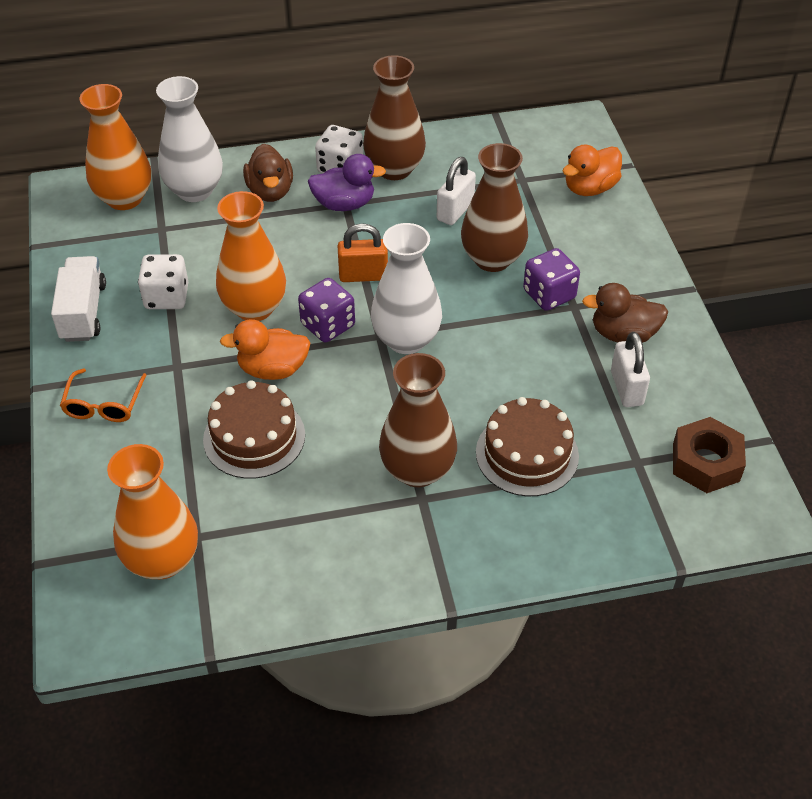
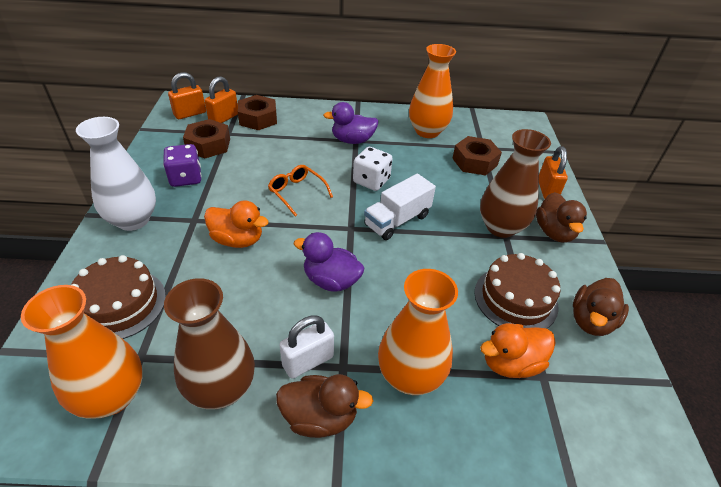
brown duck: [243,144,293,202] [582,283,668,343] = 2 -> [276,374,373,438] [536,192,587,243] [573,278,629,336] = 3
brown nut: [673,417,746,493] = 1 -> [183,119,230,159] [238,95,277,130] [452,136,502,175] = 3
brown vase: [363,55,426,180] [379,353,457,487] [461,143,528,272] = 3 -> [164,278,255,409] [480,129,551,238] = 2
orange padlock: [338,223,388,282] = 1 -> [168,72,206,119] [205,76,238,123] [539,146,568,199] = 3
purple dice: [298,278,355,342] [523,248,580,311] = 2 -> [163,144,202,187] = 1
purple duck: [308,154,386,211] = 1 -> [294,232,364,292] [323,102,379,144] = 2
white dice: [138,254,188,309] [315,125,363,173] = 2 -> [353,147,393,191] = 1
white padlock: [437,157,476,225] [611,332,650,407] = 2 -> [279,316,334,379] = 1
white vase: [156,76,223,202] [371,223,442,354] = 2 -> [76,117,156,231] = 1

